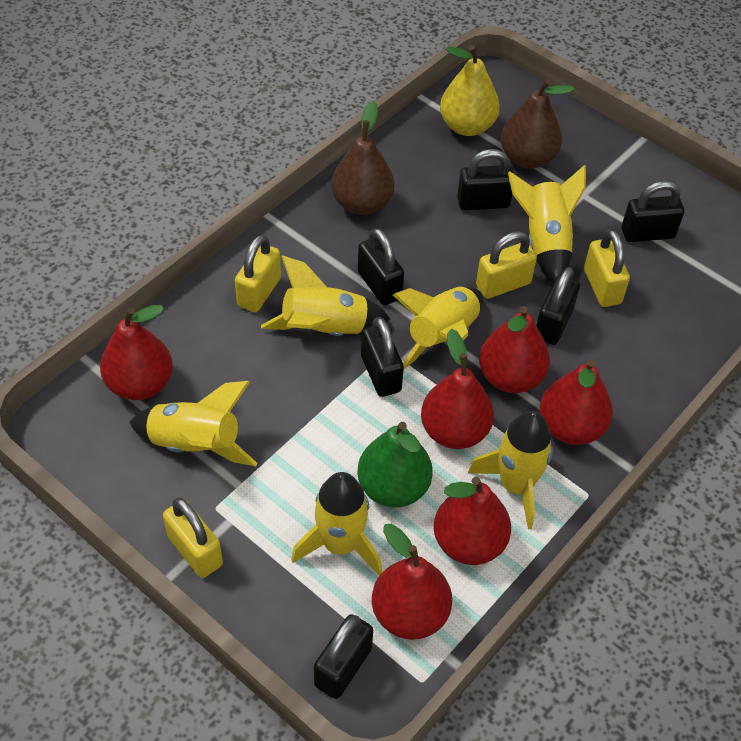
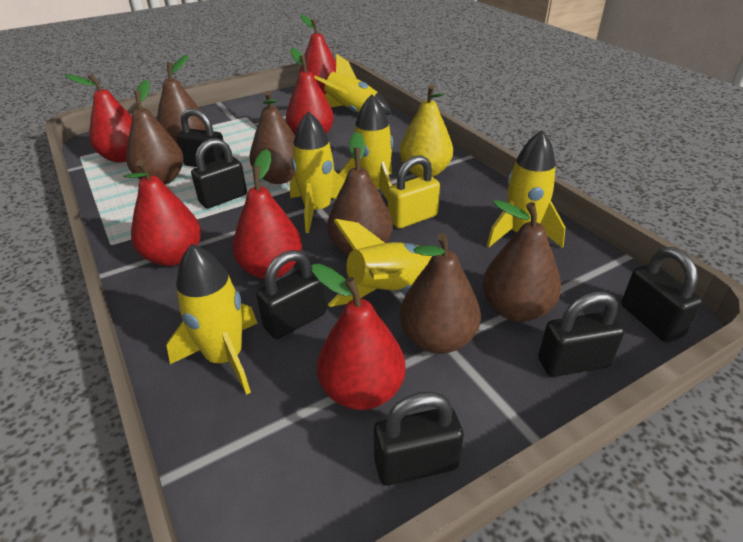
brown pear: [331,101,394,215] [501,79,574,169] = 2 -> [126,80,184,184] [157,55,206,144] [249,91,295,184] [327,132,393,255] [400,233,481,354] [482,200,561,322] = 6
green pear: [358,422,432,508] = 1 -> none = 0
yellow padlock: [163,498,223,578] [235,235,281,312] [476,231,537,299] [584,229,630,307] = 4 -> [388,155,440,229] = 1

